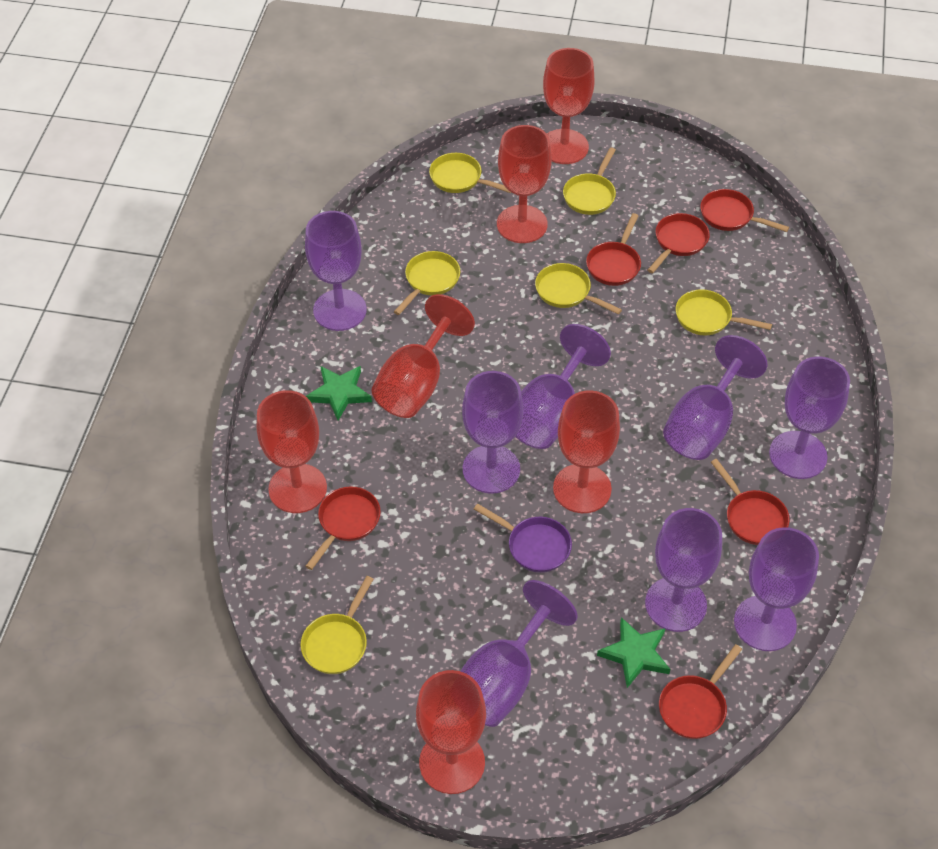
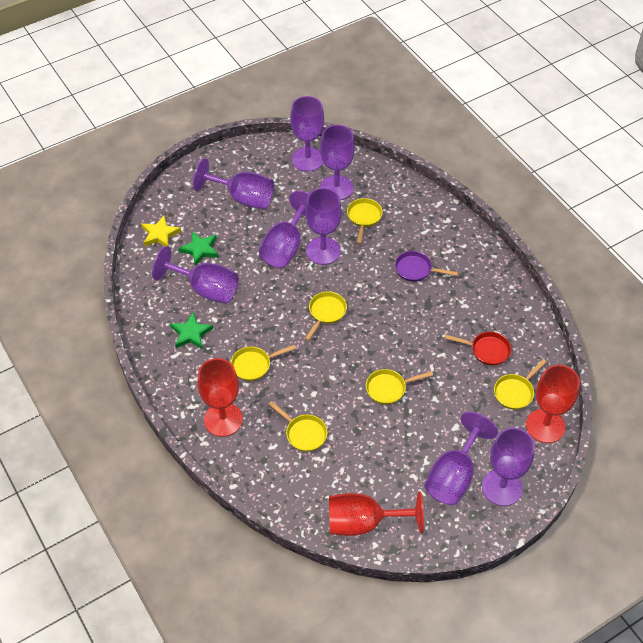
red goblet: [257,390,327,513] [372,294,475,418] [416,670,486,794] [497,125,552,243] [543,48,595,164] [553,390,620,513] = 6 -> [198,358,243,437] [329,491,424,536] [526,365,580,443] = 3
red pan: [305,487,381,570] [586,213,641,286] [648,213,710,273] [659,644,742,739] [700,189,789,232] [711,459,790,545] = 6 -> [445,332,511,366] = 1
yellow star: none = 0 -> [141,216,181,247] = 1

